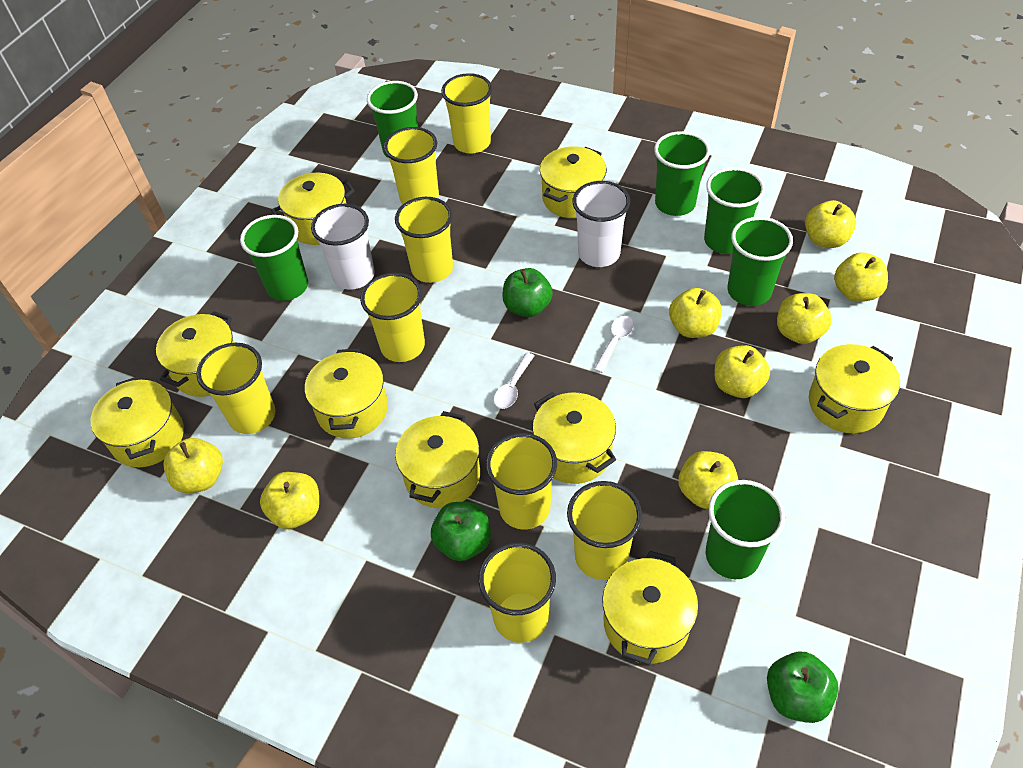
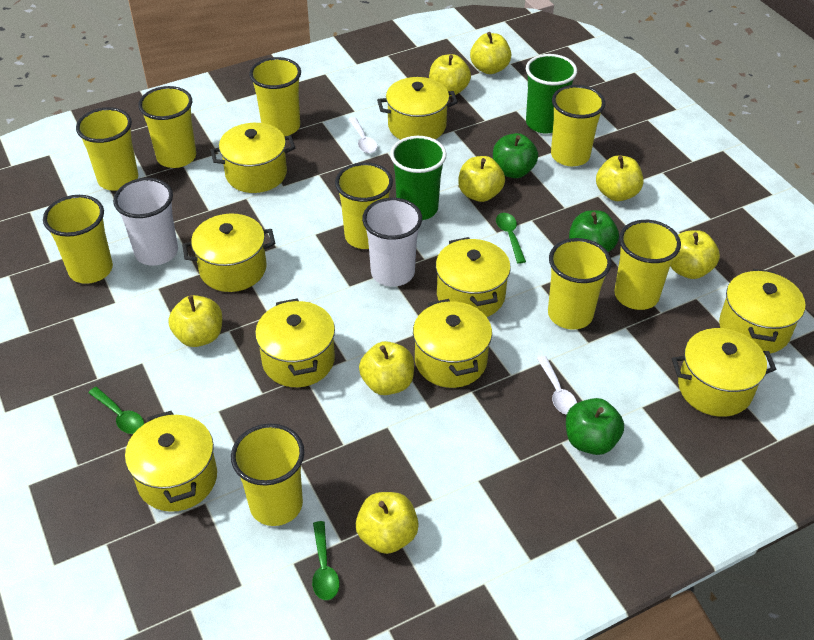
green cup: [240,215,308,301] [367,81,418,158] [654,131,710,216] [704,167,765,254] [706,480,785,579] [728,217,793,306] = 6 -> [390,136,447,220] [526,54,577,134] = 2
green spoon: none = 0 -> [88,387,144,434] [312,521,339,600] [496,213,526,264] = 3
yellow cup: [196,343,275,434] [360,273,425,362] [384,127,439,204] [395,197,453,283] [441,73,492,154] [478,543,556,643] [486,433,557,530] [567,481,642,580] = 8 -> [43,195,113,284] [76,107,138,191] [138,86,196,168] [231,423,304,526] [249,57,301,136] [335,162,393,249] [548,238,612,330] [551,85,605,166] [614,220,681,310] = 9

